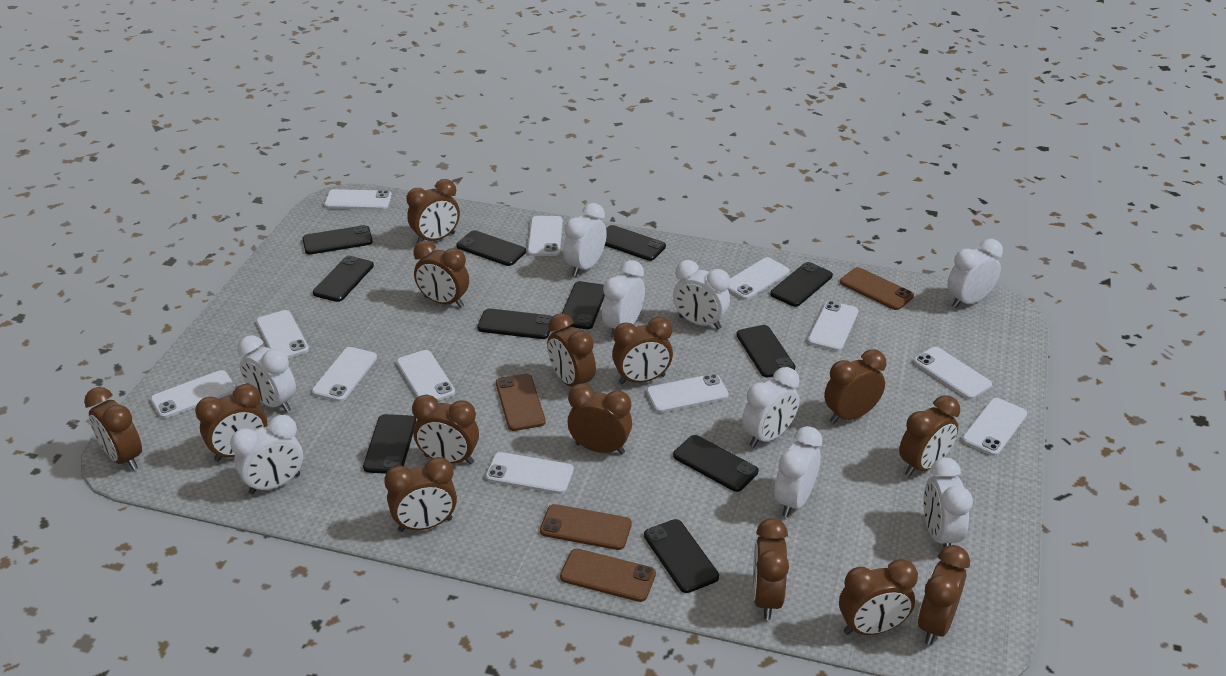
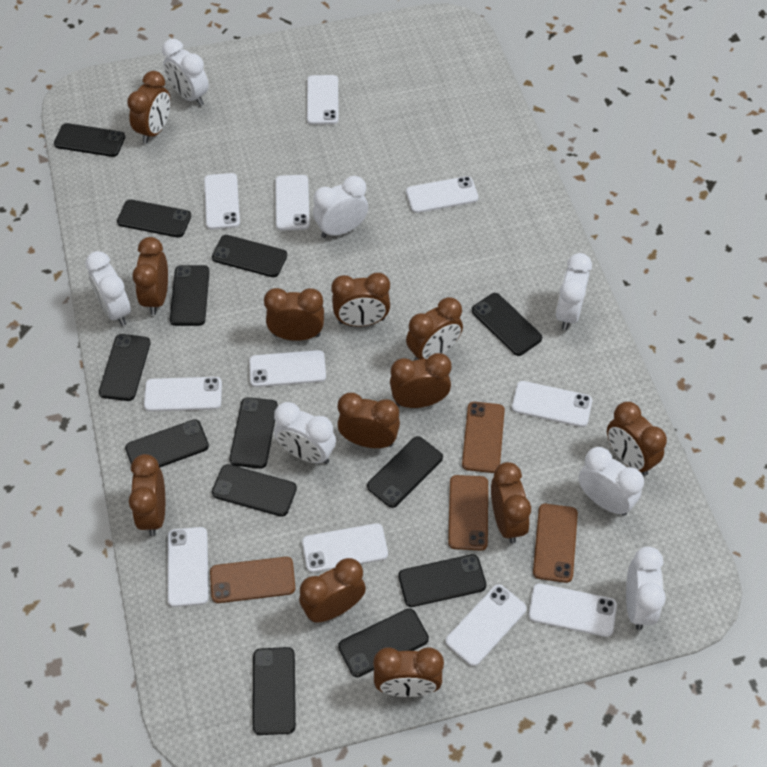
black phone: [303,225,373,255] [313,256,374,302] [363,414,416,474] [456,230,526,266] [477,308,552,339] [562,281,605,329] [605,225,666,261] [644,519,719,593] [673,435,758,492] [736,325,796,377] [770,262,833,307] = 11 -> [54,123,125,157] [99,334,151,401] [117,199,191,237] [125,419,209,468] [170,265,210,326] [212,235,287,277] [212,464,297,517] [229,397,278,469] [253,647,296,735] [338,608,429,677] [367,436,443,508] [398,554,486,607] [472,293,542,356] = 13
brown clock: [84,387,142,470] [195,384,267,462] [384,457,457,532] [407,179,460,243] [412,394,479,465] [413,241,469,308] [547,313,596,387] [567,383,632,454] [612,317,673,384] [753,518,789,620] [824,349,886,424] [839,559,918,635] [899,395,960,477] [917,545,970,645] = 14 -> [127,71,171,144] [129,454,165,536] [132,237,168,315] [264,288,324,341] [299,558,366,622] [331,273,390,327] [337,393,400,448] [373,648,444,697] [390,353,451,408] [406,297,463,360] [491,462,531,544] [607,402,667,476] = 12
white clock: [230,415,303,494] [237,335,296,413] [563,203,607,277] [602,260,645,338] [673,260,730,329] [742,367,800,447] [774,426,822,517] [923,458,973,548] [948,239,1003,308] = 9 -> [85,251,131,326] [162,39,209,106] [274,402,336,464] [313,176,368,238] [555,253,592,330] [578,447,644,516] [626,547,666,630] = 7
white phone: [151,370,236,418] [256,310,309,358] [312,347,377,402] [324,189,392,210] [396,350,455,401] [486,452,574,494] [527,216,563,256] [646,374,729,413] [728,257,790,300] [808,301,858,351] [913,347,992,399] [962,398,1027,456] = 12 -> [144,377,222,412] [168,527,209,607] [204,173,240,229] [249,350,326,387] [275,175,310,231] [302,523,388,573] [307,75,339,125] [406,176,479,213] [446,584,526,666] [512,381,592,427] [529,583,617,637] = 11

